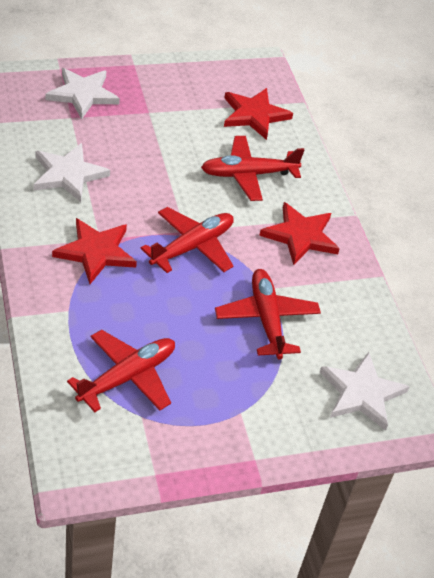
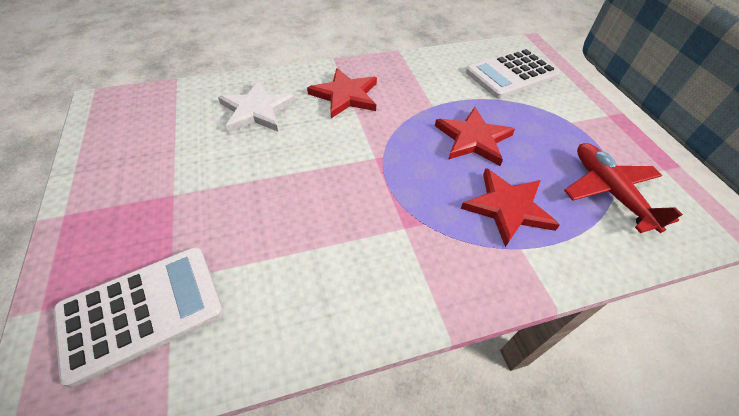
red plane: [67,330,175,412] [141,207,234,273] [201,136,304,201] [215,269,321,359] = 4 -> [564,143,683,233] = 1
white calculator: none = 0 -> [54,247,224,388] [466,48,560,99] = 2
white star: [34,143,110,202] [45,68,120,119] [320,352,410,431] = 3 -> [218,80,296,133] = 1

